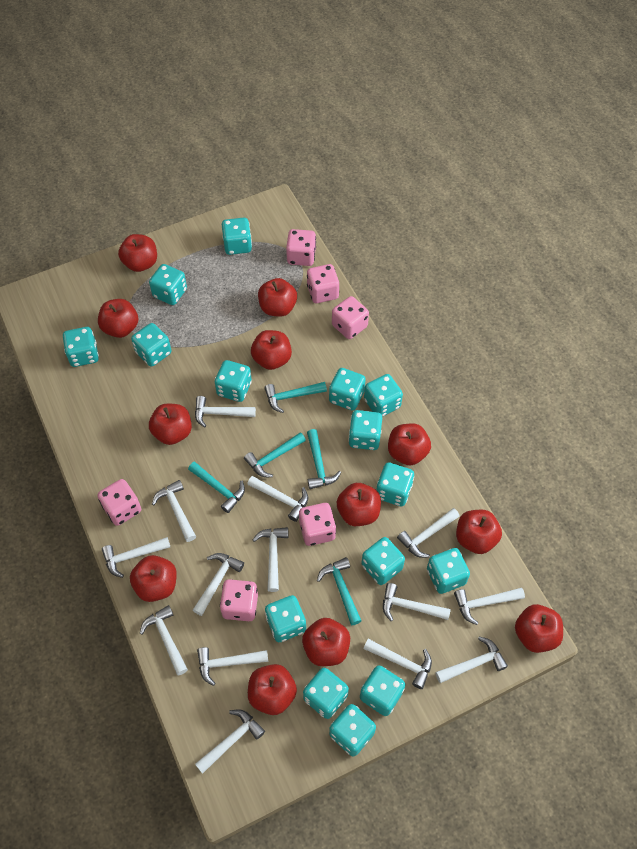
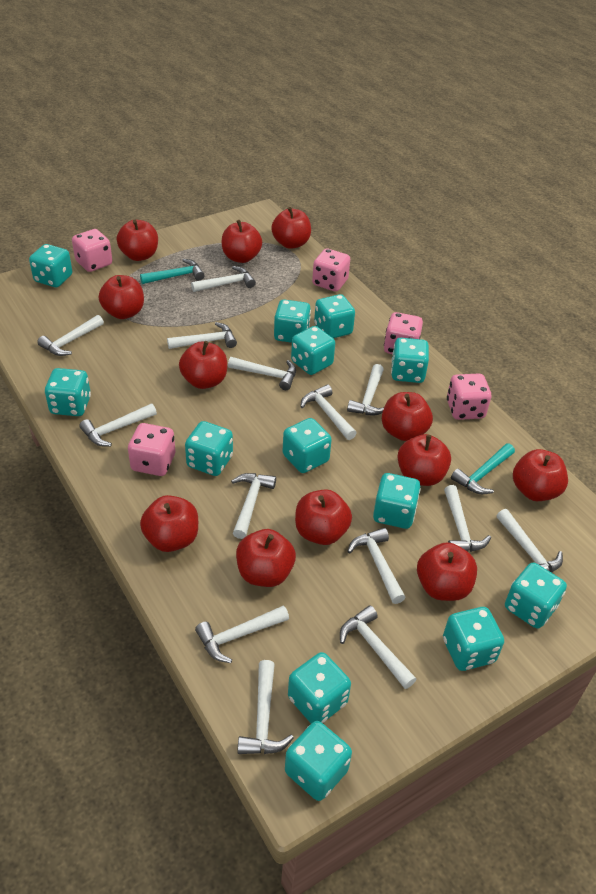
pink dice: [97,479,141,526] [220,579,258,621] [286,229,316,266] [299,503,336,546] [307,264,339,303] [332,296,369,339] = 6 -> [72,229,112,272] [128,423,175,476] [312,249,350,292] [384,312,423,354] [447,374,491,420] = 5
turquoise dice: [63,327,99,367] [131,323,172,367] [149,264,187,305] [215,360,252,402] [222,218,252,255] [265,595,306,642] [303,668,349,719] [329,368,366,411] [329,704,376,756] [349,410,382,450] [360,665,405,716] [361,537,405,585] [364,374,403,417] [376,462,414,506] [427,548,470,594] = 15 -> [29,244,72,287] [45,368,91,416] [185,421,233,476] [274,299,311,343] [282,418,332,473] [285,721,352,801] [288,652,351,724] [291,326,335,375] [314,294,355,338] [373,473,421,529] [391,338,429,383] [443,607,504,671] [505,563,567,629] = 13
turquoise hammer: [188,462,245,513] [244,432,306,477] [264,382,327,413] [307,429,341,489] [317,557,362,625] = 5 -> [140,259,204,284] [451,443,515,494] = 2

